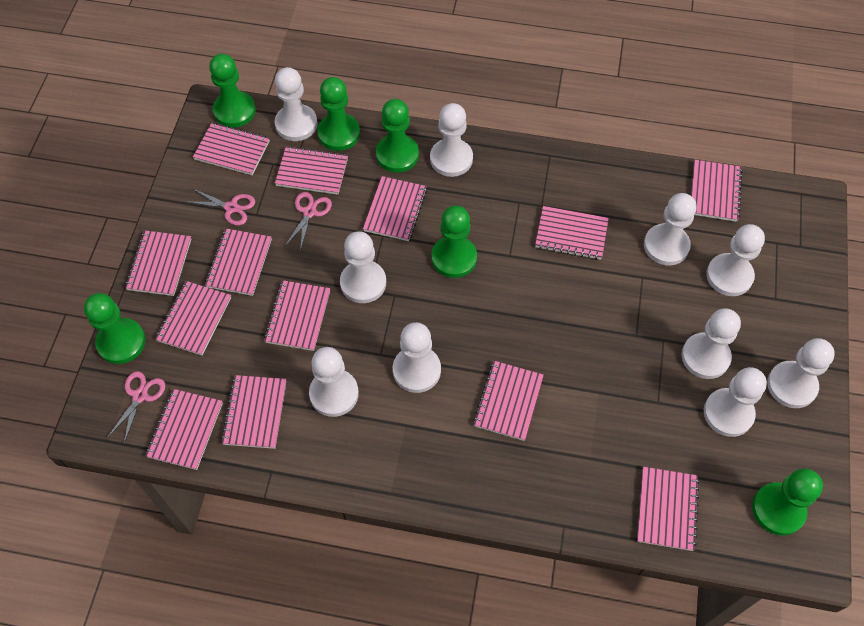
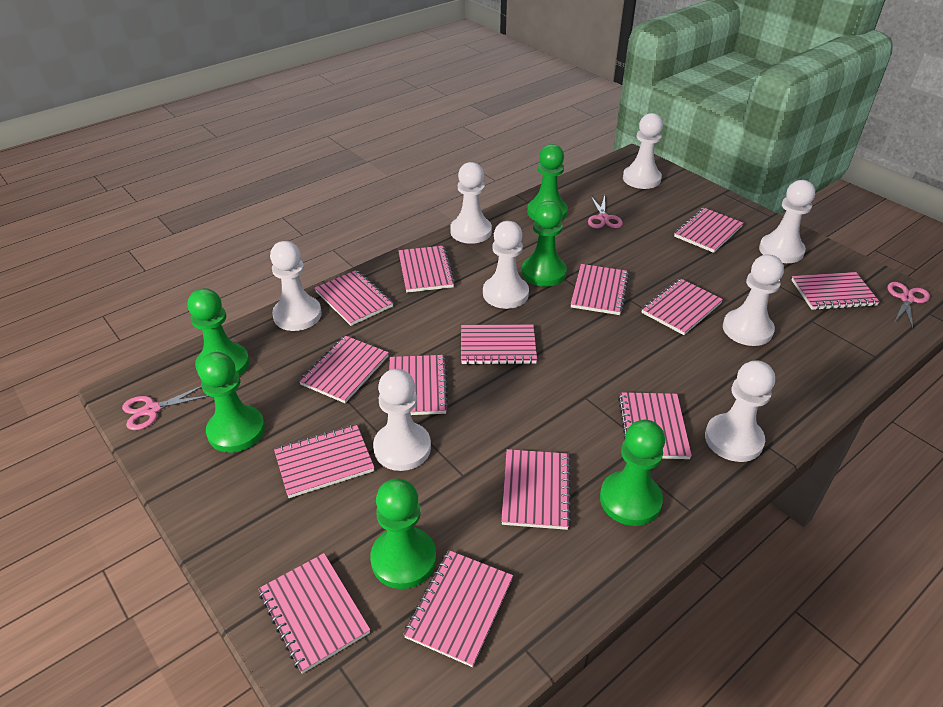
pink notebook: [125,230,191,296] [145,389,223,470] [155,281,231,355] [193,123,270,175] [205,228,272,296] [221,375,286,449] [264,280,330,351] [275,146,348,195] [363,176,427,241] [473,361,544,441] [535,206,609,260] [637,467,700,551] [691,160,742,222] = 13 -> [258,553,370,674] [274,424,375,498] [299,335,389,403] [315,270,393,326] [389,355,449,415] [398,246,455,293] [403,550,513,667] [461,324,537,365] [501,449,572,530] [571,264,629,315] [618,392,692,459] [641,278,723,335] [674,208,743,253] [791,272,880,310] = 14
white pawn: [275,67,318,141] [309,347,359,417] [340,231,386,303] [393,322,441,393] [430,103,473,177] [644,193,697,265] [681,308,741,379] [704,367,767,437] [706,224,765,296] [767,338,835,408] = 10 -> [270,241,322,331] [373,369,431,471] [450,162,492,244] [483,221,529,309] [623,113,663,189] [705,360,775,462] [723,254,784,346] [759,180,815,263] = 8

